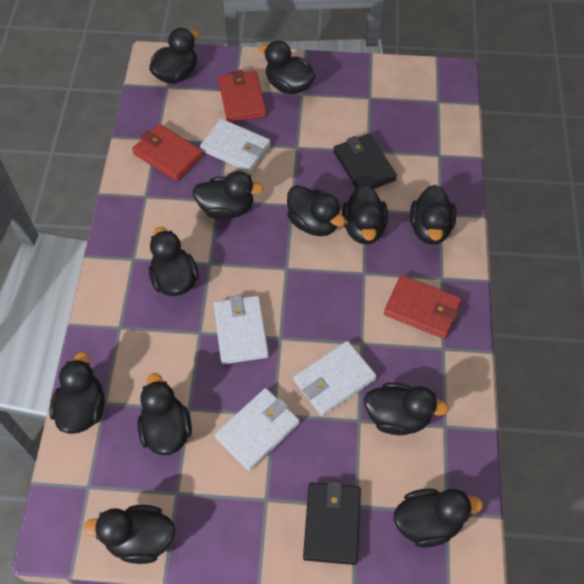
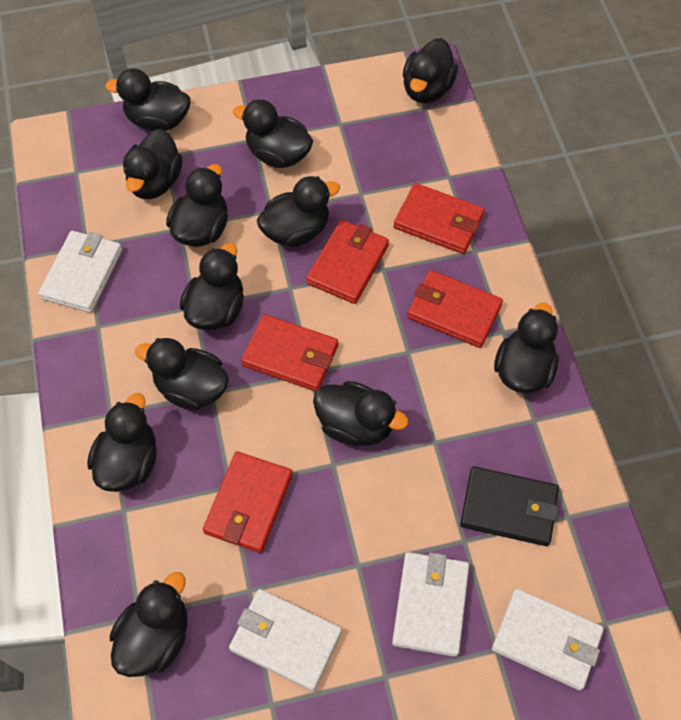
black wallet: [303,481,361,565] [333,134,397,189] = 2 -> [460,466,559,546] = 1
red wallet: [132,124,203,181] [218,70,266,122] [384,275,462,339] = 3 -> [203,451,293,553] [241,314,338,391] [306,220,389,304] [394,183,484,254] [407,270,503,348] = 5

